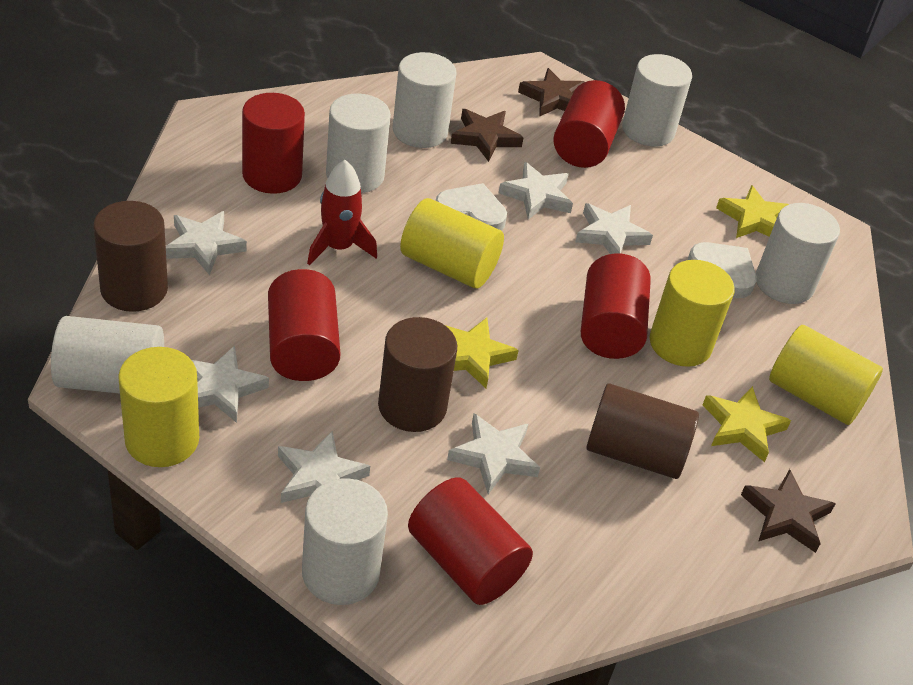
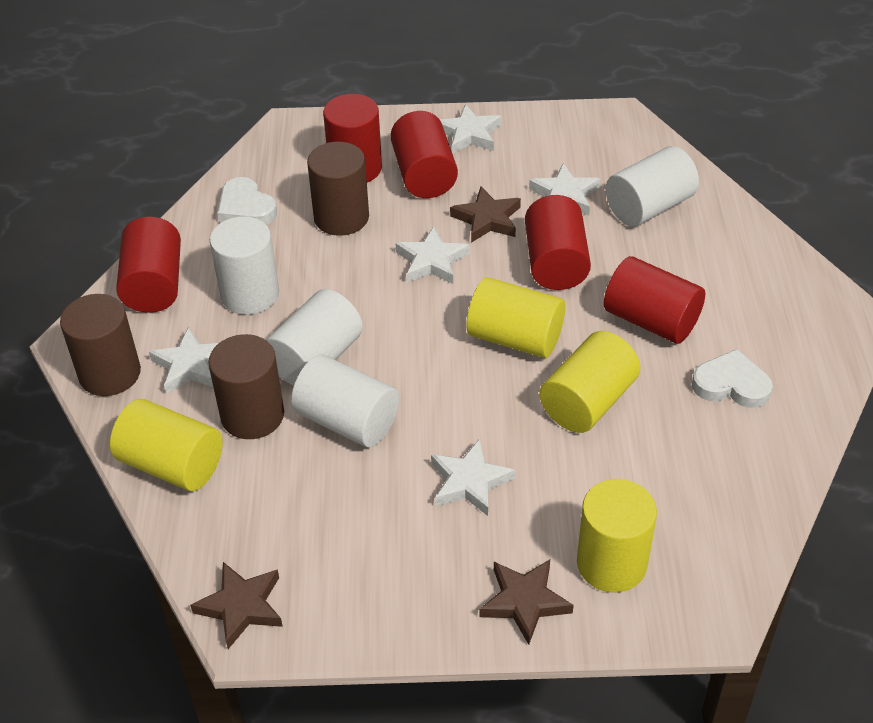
red rocket: [307,160,377,265] = 1 -> none = 0
white cylinder: [51,316,164,394] [302,478,388,605] [326,94,391,193] [393,52,456,148] [622,54,692,147] [756,203,840,304] = 6 -> [210,216,279,315] [266,289,363,386] [291,355,399,448] [606,146,699,227] = 4
white star: [166,211,247,275] [192,346,269,423] [278,431,370,503] [447,413,540,494] [499,162,573,219] [575,203,653,254] = 6 -> [149,327,219,394] [395,226,469,284] [431,439,515,516] [439,104,501,154] [529,163,600,215] = 5
yellow star: [445,318,519,388] [703,386,791,462] [716,185,789,238] = 3 -> none = 0

